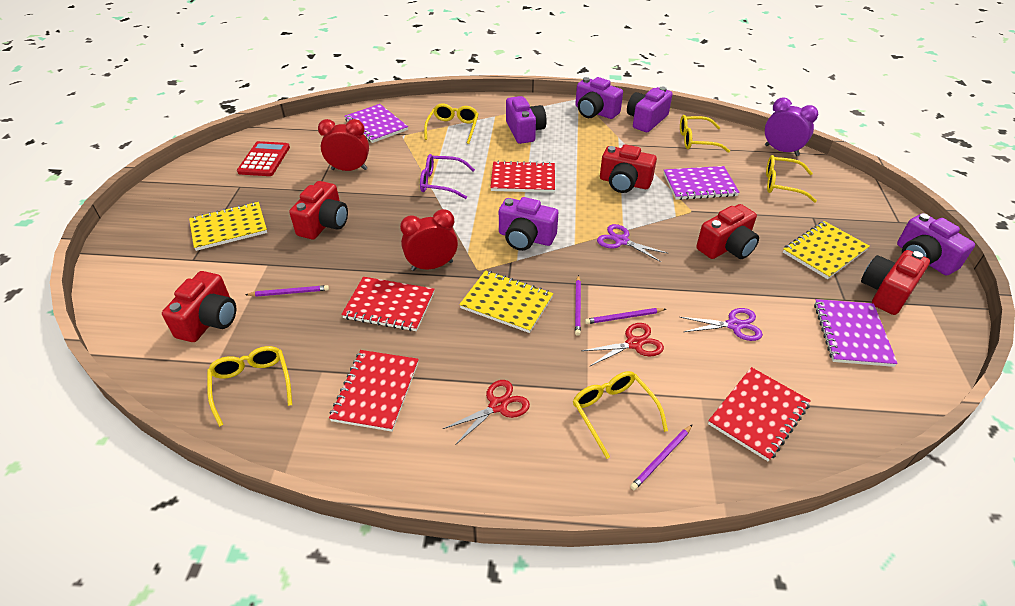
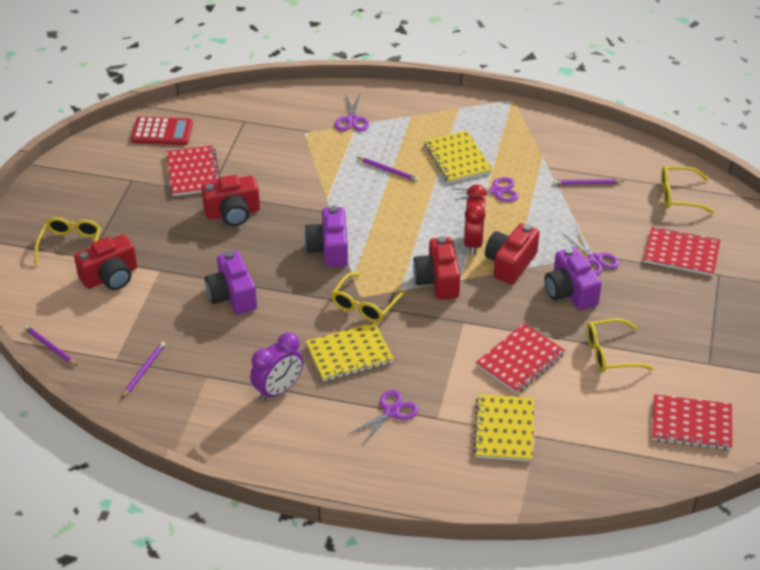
purple camera: [499,197,558,251] [506,96,547,144] [575,77,623,119] [627,87,673,132] [897,213,975,275] = 5 -> [205,251,257,314] [305,206,348,267] [545,247,602,310] = 3
purple glasses: [420,154,475,199] = 1 -> none = 0
purple notebook: [344,104,408,143] [663,166,740,200] [814,299,898,367] = 3 -> none = 0
purple scissors: [597,224,669,262] [680,308,763,341] = 2 -> [335,93,369,131] [348,390,419,445] [451,177,519,202] [562,227,619,275] = 4
red camera: [162,271,236,342] [289,181,348,239] [600,144,657,193] [696,204,759,259] [861,250,930,315] = 5 -> [74,234,137,290] [201,175,260,226] [413,236,460,299] [485,223,540,284] = 4
red clock: [318,119,369,171] [400,209,458,271] = 2 -> [464,184,487,255] = 1
red scissors: [443,380,530,445] [581,323,664,366] = 2 -> none = 0
yellow glasses: [207,346,292,427] [424,103,479,144] [573,371,668,459] [680,115,730,153] [766,155,817,203] = 5 -> [34,217,101,265] [331,273,406,322] [587,318,654,372] [661,166,715,214] = 4

